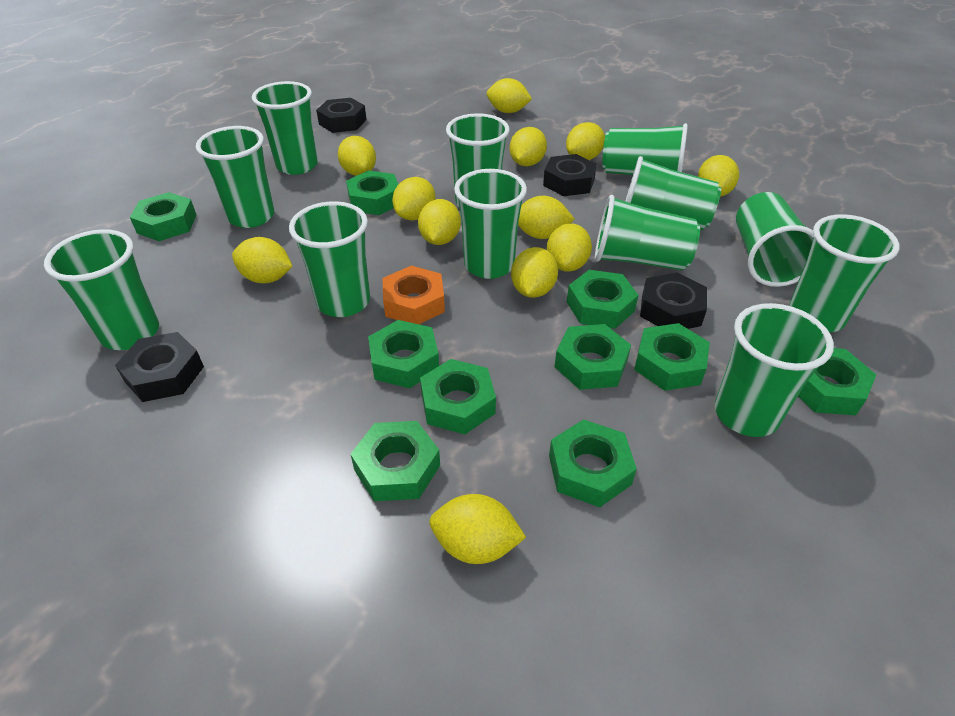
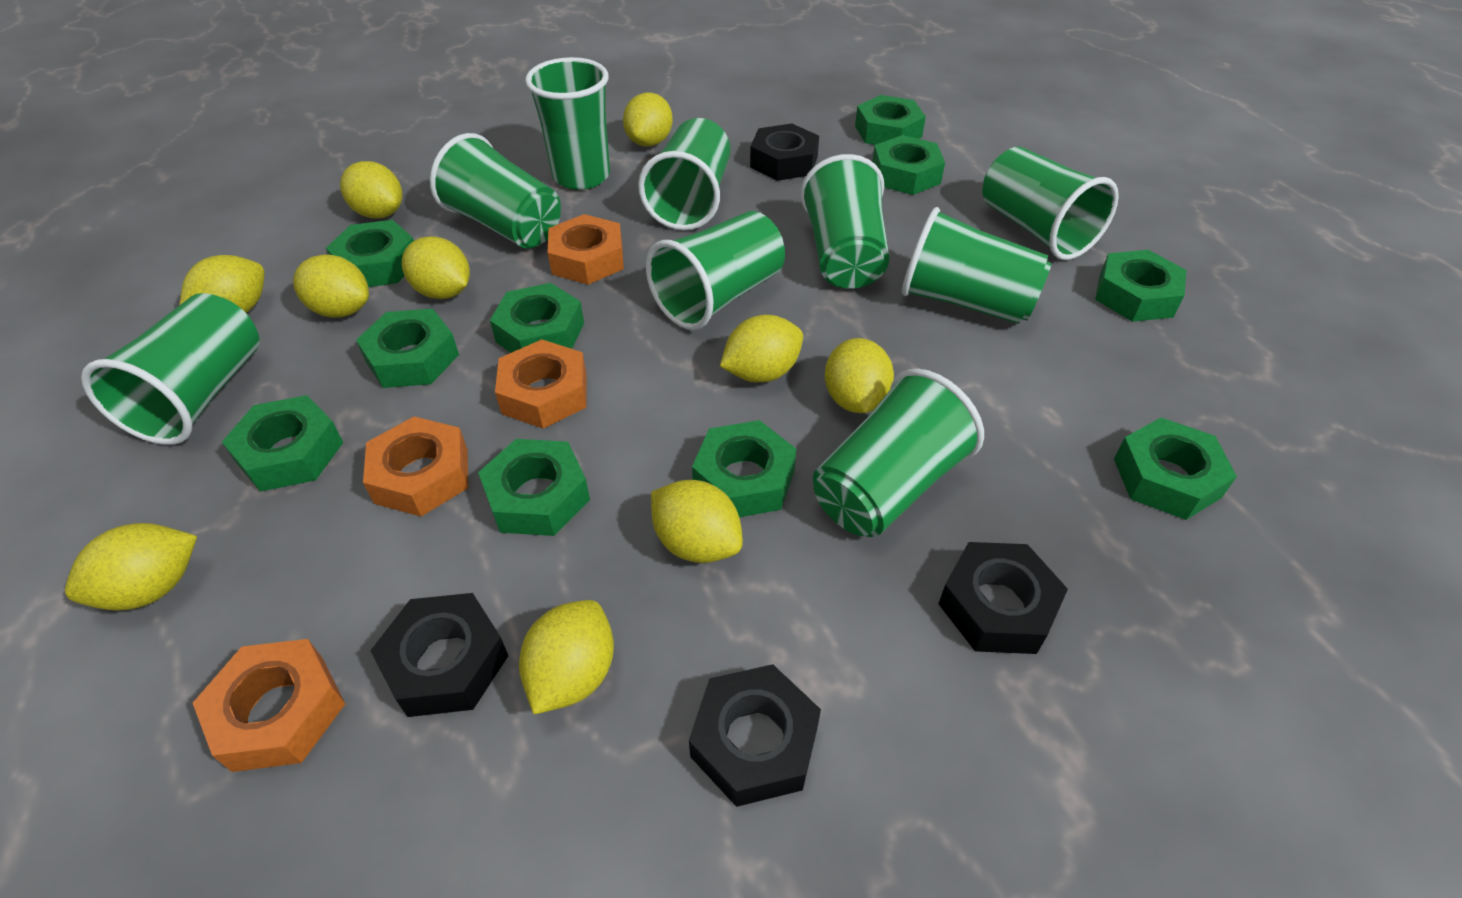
green cup: [44,229,159,350] [196,126,274,228] [252,81,318,175] [289,201,370,317] [446,113,510,207] [454,169,527,279] [595,195,700,270] [602,123,688,175] [625,156,721,230] [715,303,834,437] [736,192,814,287] [789,214,900,332] = 12 -> [81,293,260,445] [430,133,561,249] [525,57,610,190] [638,118,730,230] [646,211,785,330] [800,154,889,289] [813,369,984,537] [902,207,1052,324] [983,147,1119,260] = 9
orange nut: [383,266,445,324] = 1 -> [193,639,345,772] [363,416,468,517] [495,339,587,429] [548,214,624,285] = 4
yellow lemon: [232,237,293,283] [338,136,376,176] [392,177,436,220] [418,199,461,245] [429,494,526,564] [487,78,532,113] [509,127,547,166] [511,247,558,298] [518,196,574,239] [547,223,592,272] [566,122,605,160] [698,155,739,197] = 12 -> [65,523,197,611] [180,255,264,313] [293,254,369,318] [340,161,402,218] [402,236,470,299] [519,600,614,715] [623,92,673,146] [651,480,743,563] [720,315,803,382] [825,338,894,413] = 10

